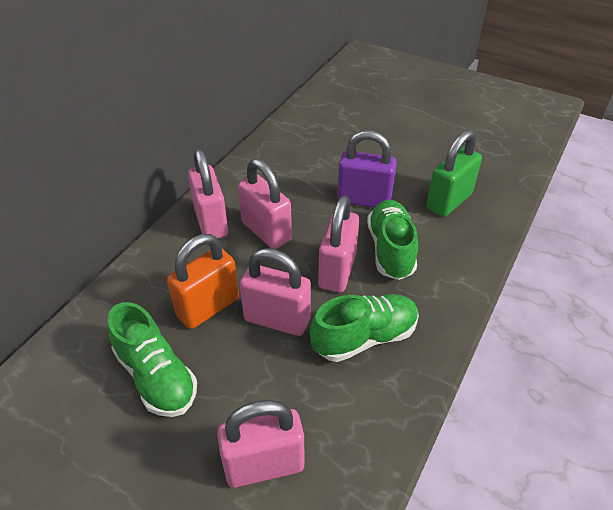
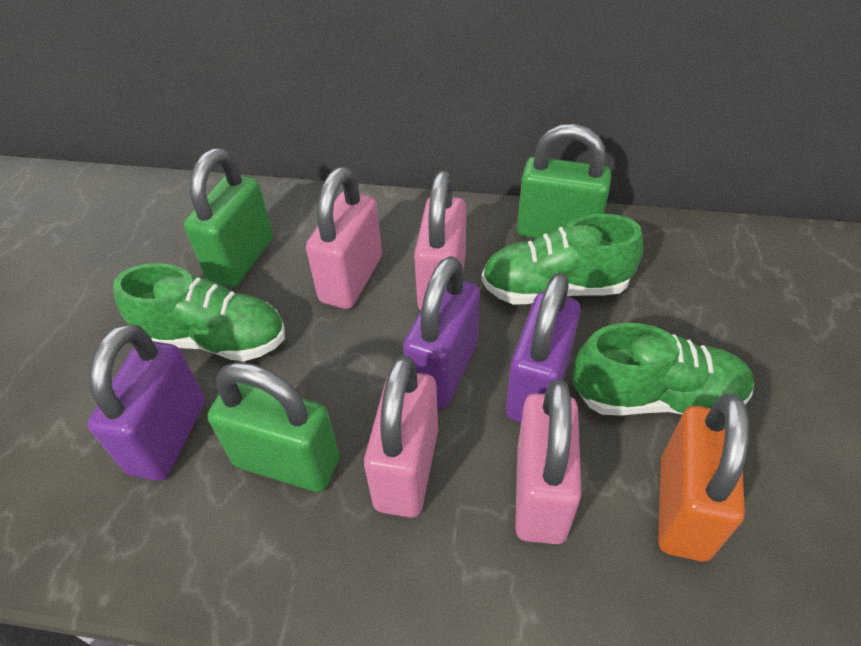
green padlock: [426,130,482,217] = 1 -> [184,148,273,287] [208,362,340,492] [517,124,611,238] = 3
pink padlock: [188,149,228,239] [217,400,304,488] [238,159,292,249] [240,248,311,336] [318,195,359,293] = 5 -> [306,167,382,309] [364,355,438,518] [414,171,467,310] [515,380,582,544] = 4
purple padlock: [337,130,397,208] = 1 -> [88,324,205,481] [403,256,480,409] [506,273,581,422] = 3

